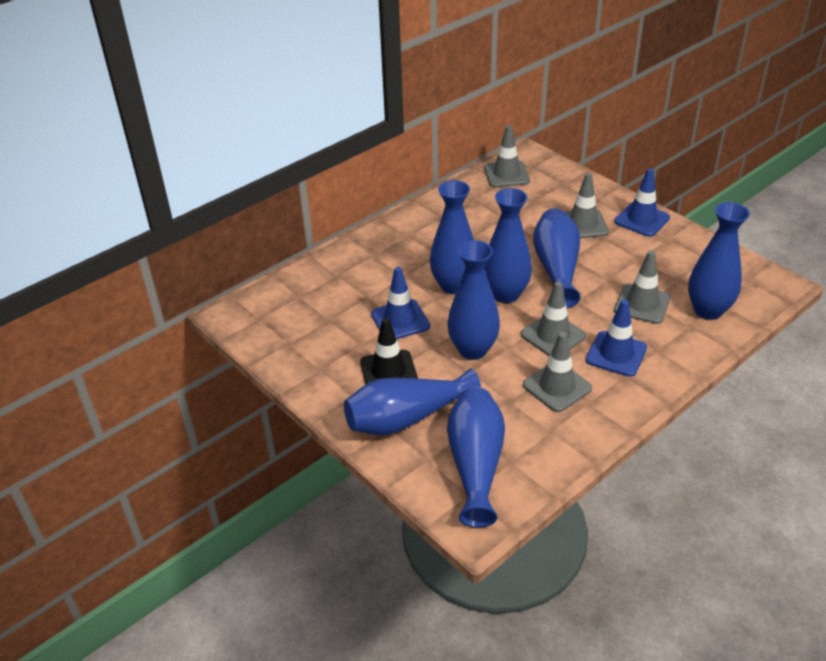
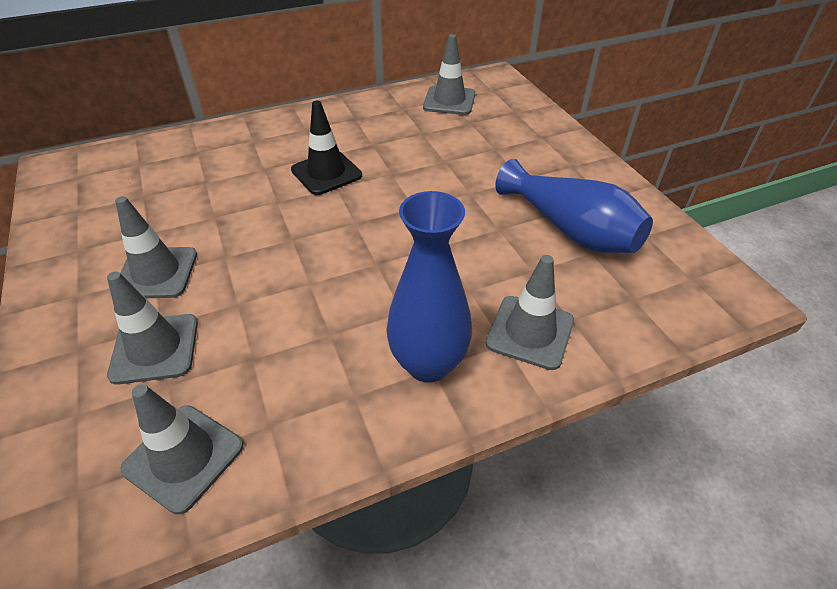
blue traffic cone: [371,267,430,339] [586,300,647,377] [614,168,670,237] = 3 -> none = 0
blue vase: [344,369,481,435] [430,180,474,294] [447,387,505,528] [448,240,500,360] [484,188,532,303] [533,209,581,308] [688,202,750,320] = 7 -> [386,191,472,383] [495,159,653,253] = 2

